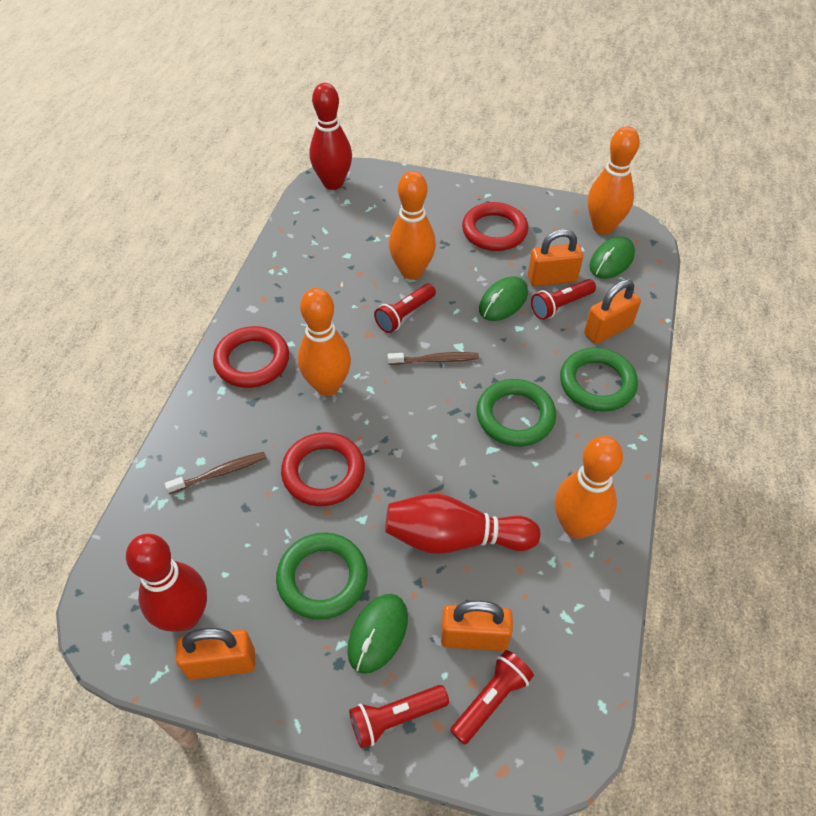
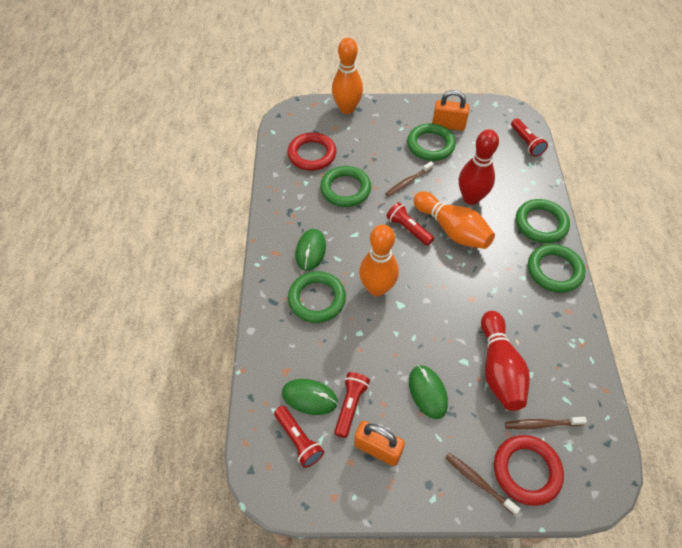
brown toothbrush: [165,452,266,494] [388,352,479,365] = 2 -> [385,161,434,197] [445,453,520,515] [505,417,587,429] = 3
green ring: [276,533,368,620] [477,379,556,446] [560,348,638,412] = 3 -> [288,271,346,323] [320,166,371,207] [407,123,456,161] [516,199,570,243] [528,244,585,293] = 5
orange bowling pin: [298,288,351,396] [389,171,436,280] [555,436,623,539] [588,126,640,235] = 4 -> [332,38,363,114] [359,225,399,296] [414,191,495,249] = 3
orange padlock: [176,628,255,680] [441,601,513,651] [528,229,583,286] [584,280,641,344] = 4 -> [354,421,405,466] [432,90,470,131] = 2
red bowling pin: [126,534,207,632] [309,83,352,190] [385,493,540,554] = 3 -> [459,129,499,205] [481,311,530,411] = 2
red ring: [213,326,289,388] [281,432,365,506] [462,202,528,251] = 3 -> [287,132,336,171] [494,435,564,506] = 2

